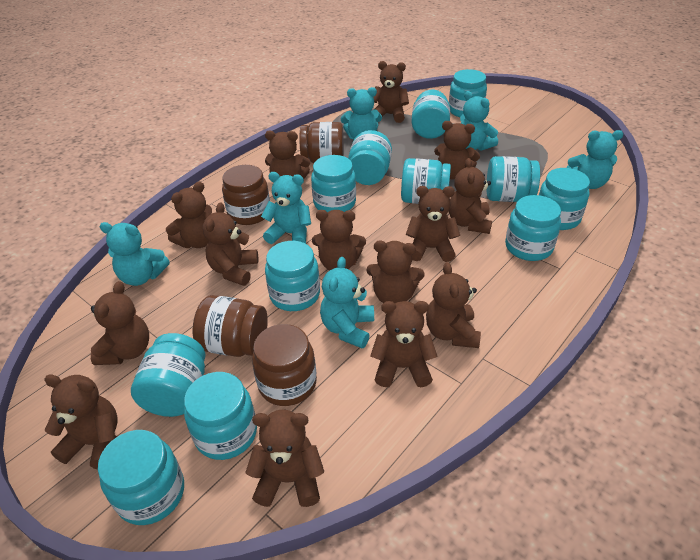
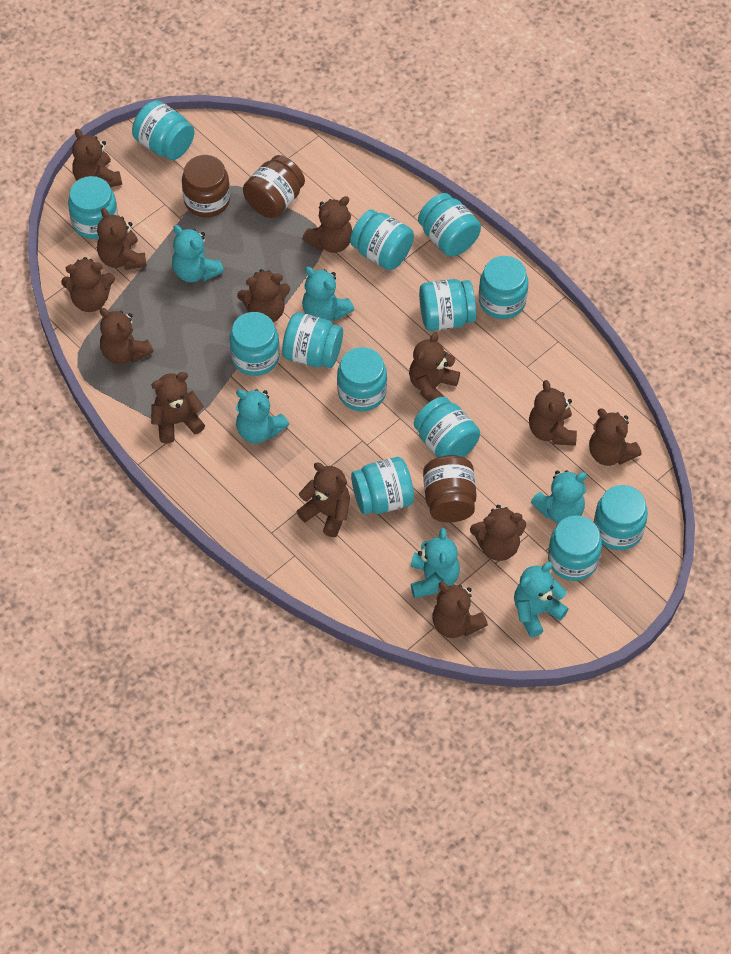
brown jar: [193,295,268,357] [222,165,270,225] [252,324,317,406] [300,122,344,163] = 4 -> [182,155,230,217] [243,155,305,218] [423,455,476,523] = 3
brown teddy bear: [44,374,118,469] [91,281,149,365] [166,182,212,248] [203,203,258,286] [245,409,324,507] [265,131,310,179] [312,210,366,270] [366,241,425,303] [370,301,438,387] [373,61,409,123] [406,186,460,262] [426,262,481,348] [434,121,480,180] [449,158,492,234] = 14 -> [61,257,115,312] [72,129,122,187] [97,208,147,270] [100,308,153,364] [151,372,205,444] [237,269,290,323] [296,462,350,537] [302,196,352,253] [409,332,460,402] [432,582,488,638] [470,505,526,561] [529,380,577,446] [589,408,641,466] = 13
turquoise jar: [98,430,184,525] [131,333,205,417] [184,372,257,460] [265,241,320,311] [311,155,356,212] [348,130,392,185] [401,158,451,204] [411,90,450,139] [449,69,487,117] [486,156,540,202] [505,195,561,261] [539,168,590,230] = 12 -> [68,176,118,239] [132,100,195,160] [229,312,280,376] [282,312,343,368] [337,347,387,411] [350,209,414,270] [351,457,414,514] [414,397,480,457] [418,193,481,256] [419,279,476,331] [479,256,528,319] [548,515,602,581] [594,485,648,550] = 13

